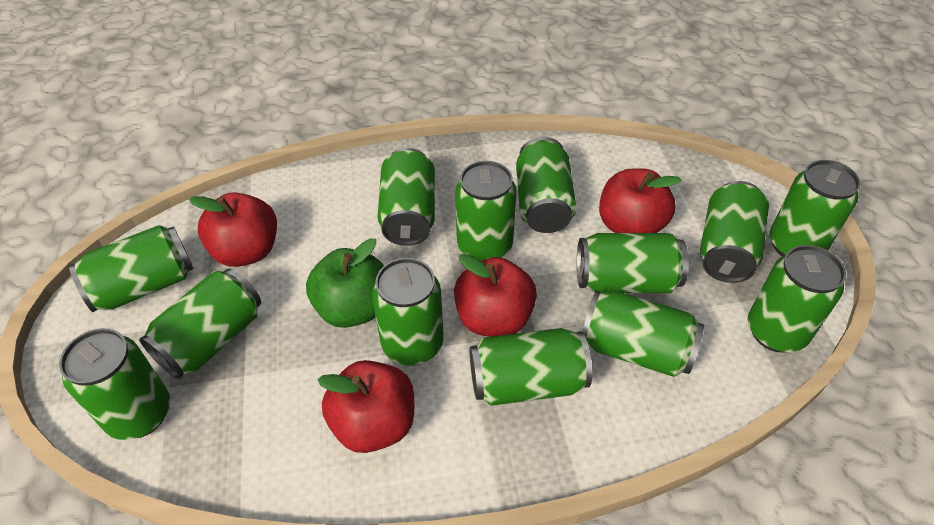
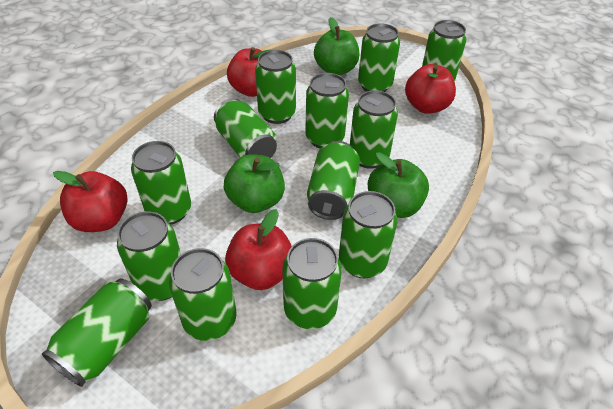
green apple: [306,238,384,328] = 1 -> [224,154,285,213] [314,17,359,75] [368,152,429,218] = 3

